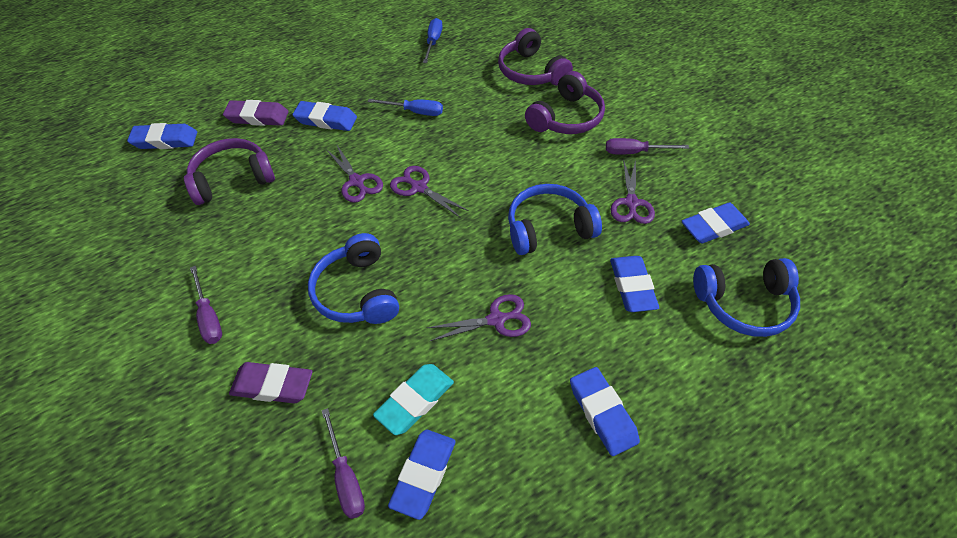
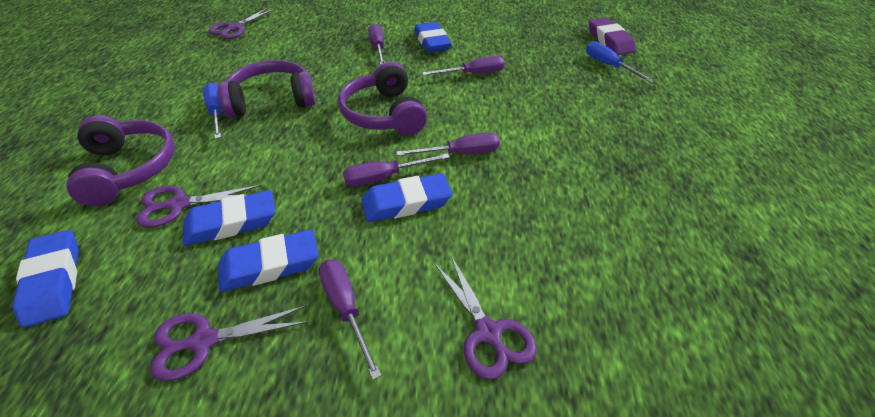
blue eraser: [127,123,197,149] [292,101,357,131] [388,430,455,520] [570,367,640,456] [610,256,659,312] [681,203,750,243] = 6 -> [12,230,79,328] [183,190,275,246] [218,229,318,292] [361,173,452,222] [414,22,452,52] = 5
blue headphones: [308,233,399,324] [508,184,602,255] [693,258,800,337] = 3 -> none = 0
purple eraser: [223,100,288,126] [229,362,312,403] = 2 -> [589,18,636,55] = 1
purple screwdriver: [190,266,222,344] [322,408,365,519] [606,138,689,154] = 3 -> [319,260,381,380] [343,153,450,187] [368,23,385,64] [396,133,500,156] [422,56,505,76] = 5
turquoise eraser: [373,364,454,435] = 1 -> none = 0

